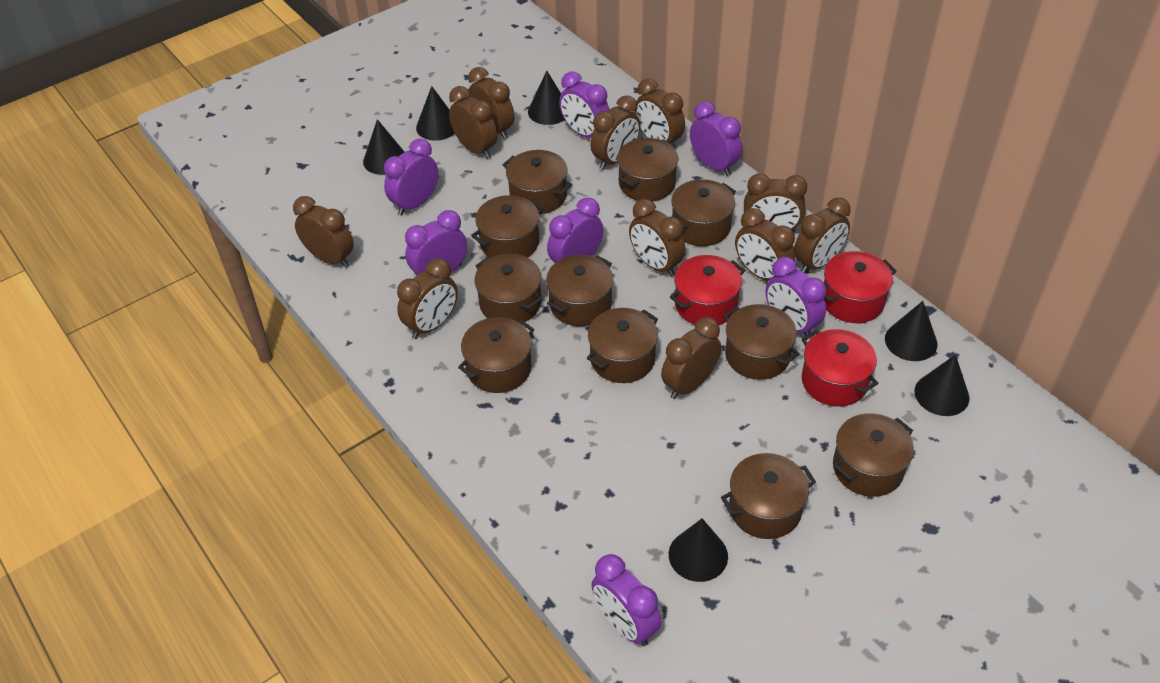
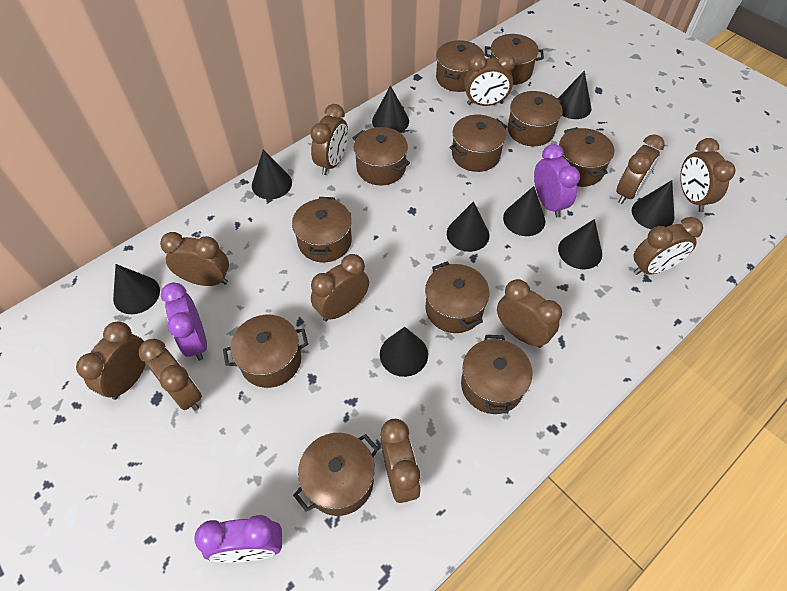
black cone: [363,119,404,175] [416,86,455,141] [528,71,565,125] [669,518,728,582] [885,301,937,361] [914,354,970,416] = 6 -> [113,264,160,314] [252,150,292,199] [372,85,409,132] [380,327,428,377] [447,201,489,252] [503,186,546,236] [558,71,591,119] [558,219,602,269] [632,180,674,229] = 9
purple clock: [384,139,438,215] [405,210,467,275] [547,197,603,263] [559,71,609,138] [591,554,661,646] [690,101,742,176] [766,257,826,336] = 7 -> [161,283,207,361] [194,515,282,563] [534,144,580,218] = 3
red pot: [670,255,745,325] [802,329,878,407] [824,251,897,323] = 3 -> none = 0

